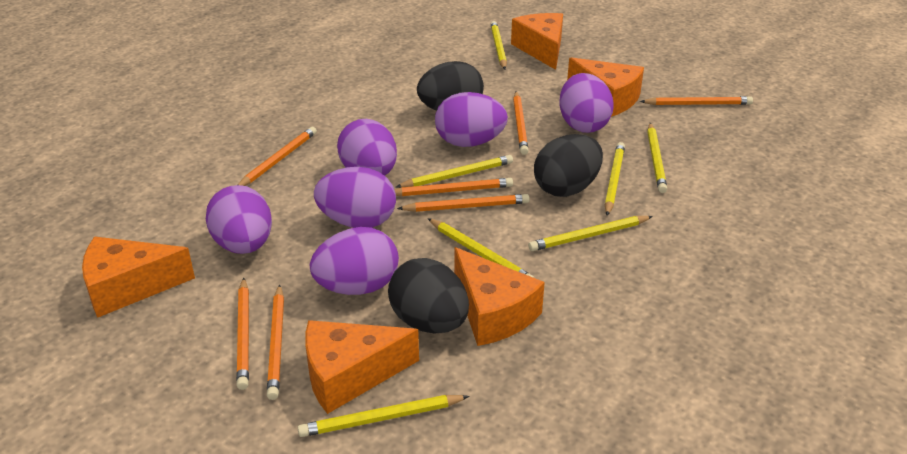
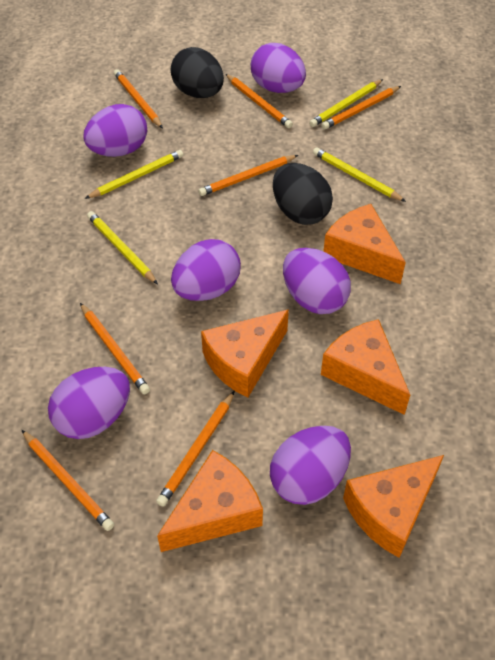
black egg: [388,258,469,334] [417,61,484,111] [534,134,603,197] = 3 -> [170,47,224,98] [273,163,333,225] = 2
yellow pencil: [298,395,469,437] [396,155,513,188] [428,218,534,278] [490,21,507,69] [528,216,653,251] [605,142,625,216] [647,123,667,193] = 7 -> [85,150,183,199] [87,211,158,284] [309,79,383,127] [313,147,406,202] = 4

